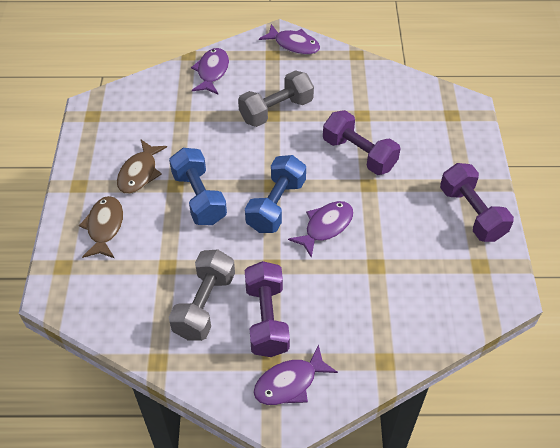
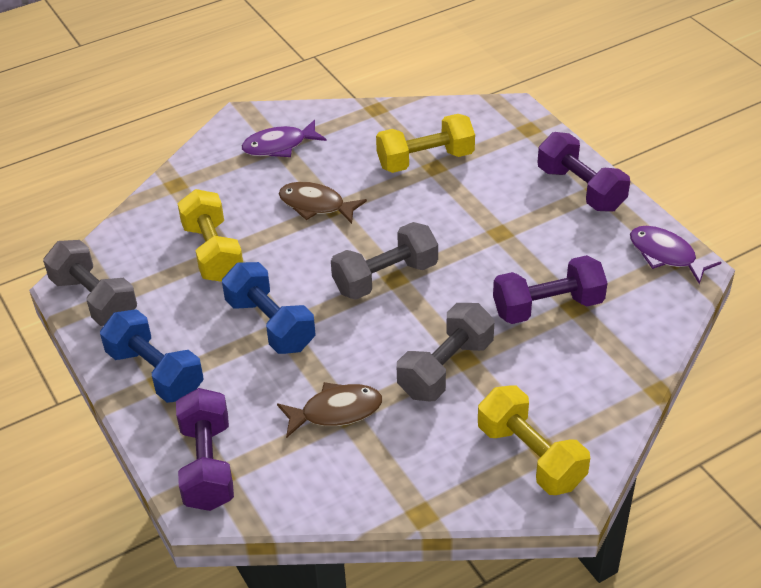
grey dumbbell: [169,250,235,341] [238,70,314,127] = 2 -> [43,240,137,326] [331,222,438,300] [397,303,494,401] = 3
purple fish: [191,48,229,94] [253,345,338,405] [259,24,320,55] [288,201,354,258] = 4 -> [242,120,327,157] [630,226,721,284] = 2
yellow dumbbell: none = 0 -> [177,189,243,282] [376,114,475,173] [478,385,590,495] = 3

